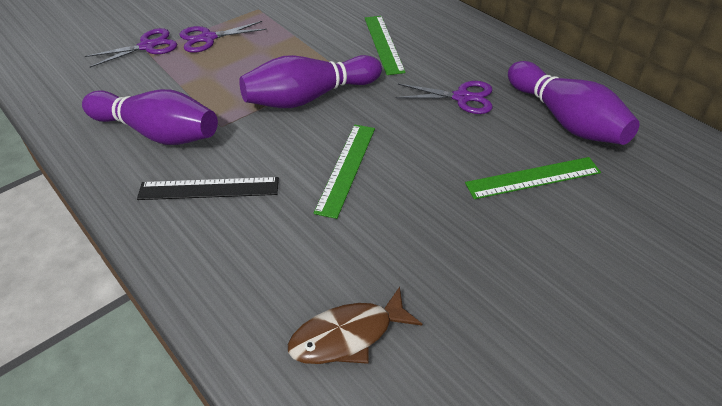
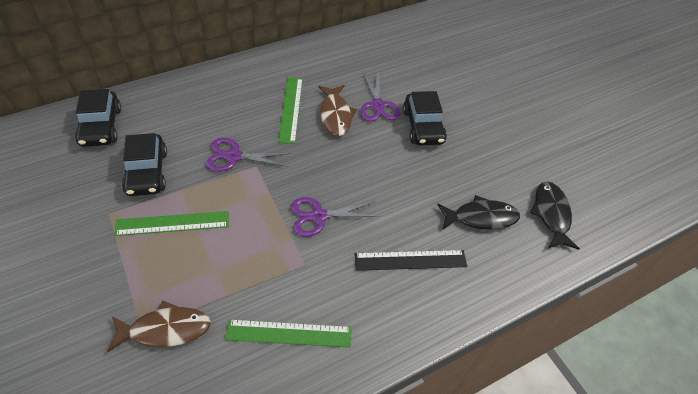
black car: none = 0 -> [75,89,121,147] [122,133,167,196] [403,91,447,145] = 3
black fish: none = 0 -> [437,195,520,230] [530,181,580,250] = 2
brown fish: [288,287,422,364] = 1 -> [107,301,211,352] [319,85,357,136] = 2
purple bowling pin: [82,89,218,145] [239,55,382,108] [508,61,640,145] = 3 -> none = 0

